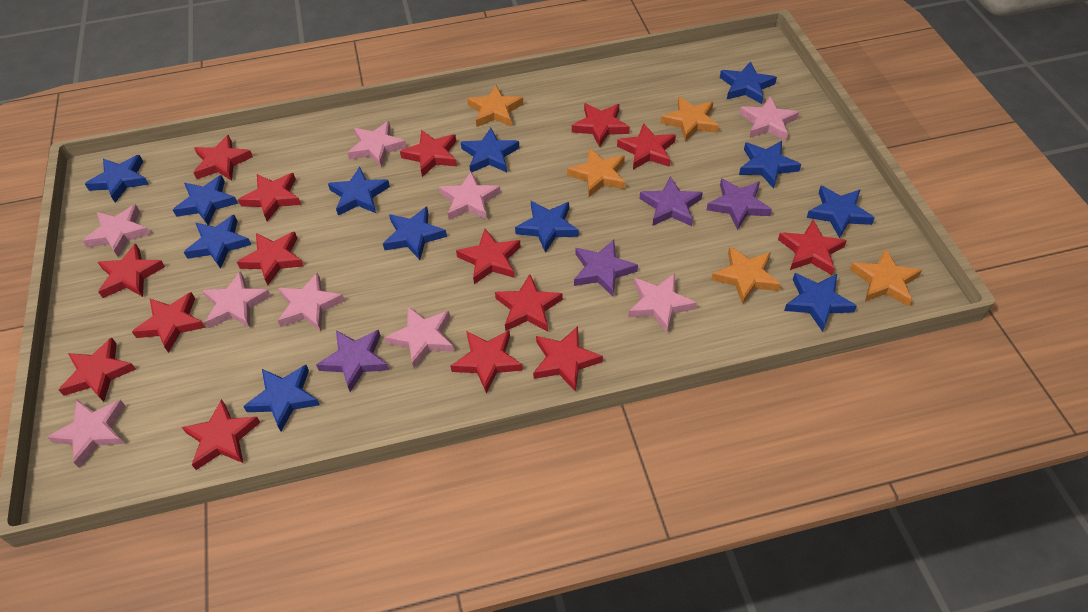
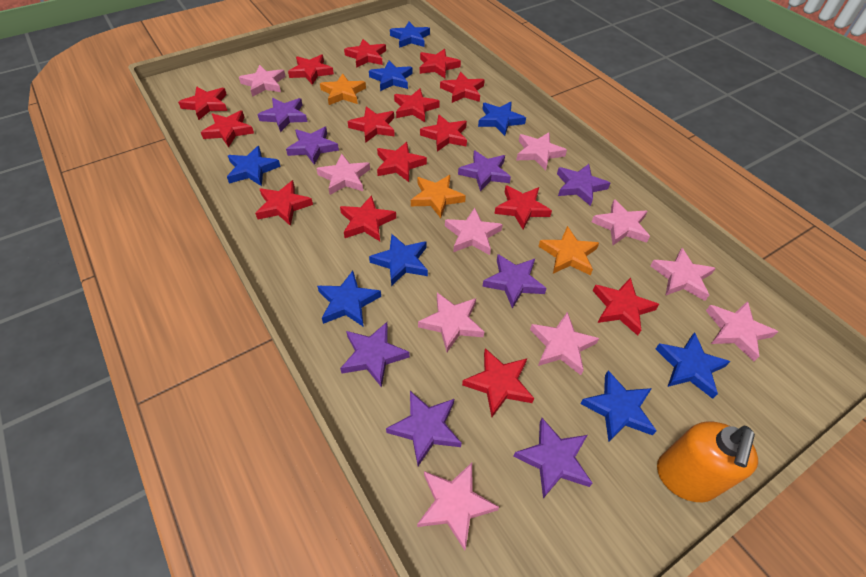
blue star: [85,155,149,203] [173,175,238,225] [184,215,251,269] [243,365,320,431] [328,167,390,216] [383,207,447,260] [461,128,520,172] [515,201,579,253] [720,61,777,104] [739,141,801,189] [784,273,857,332] [807,186,875,238] = 12 -> [227,146,281,186] [317,271,381,327] [369,61,413,91] [369,234,428,286] [390,22,430,48] [478,102,526,136] [580,370,657,442] [656,332,731,399] = 8
orange soap dispenser: none = 0 -> [657,421,758,502] = 1
orange star: [467,85,523,127] [567,148,625,197] [661,97,719,142] [711,246,781,305] [850,248,922,307] = 5 -> [320,74,366,105] [411,175,466,218] [538,226,599,275] = 3
pink star: [47,400,125,468] [82,204,151,257] [202,271,271,328] [278,272,345,331] [347,121,407,168] [385,307,454,368] [439,172,501,220] [628,273,697,333] [739,96,799,141] = 9 -> [239,65,286,97] [316,154,370,195] [417,462,499,551] [418,293,484,352] [445,208,503,255] [516,132,567,170] [530,312,599,375] [592,199,650,245] [650,248,716,301] [706,301,778,362] = 10
purple star: [316,330,389,392] [574,240,638,297] [640,176,703,226] [707,178,772,230] = 4 -> [258,98,307,132] [286,127,339,165] [340,322,410,388] [386,391,462,466] [458,150,511,192] [482,254,547,309] [514,418,593,498] [557,164,610,206] = 8

